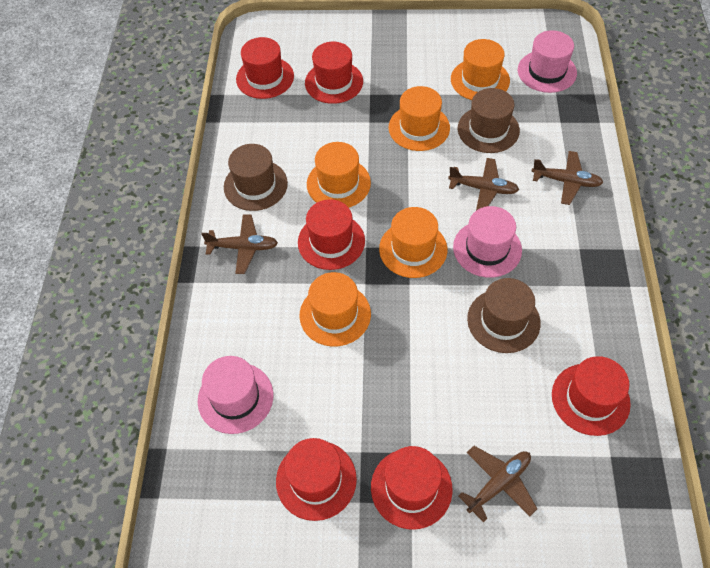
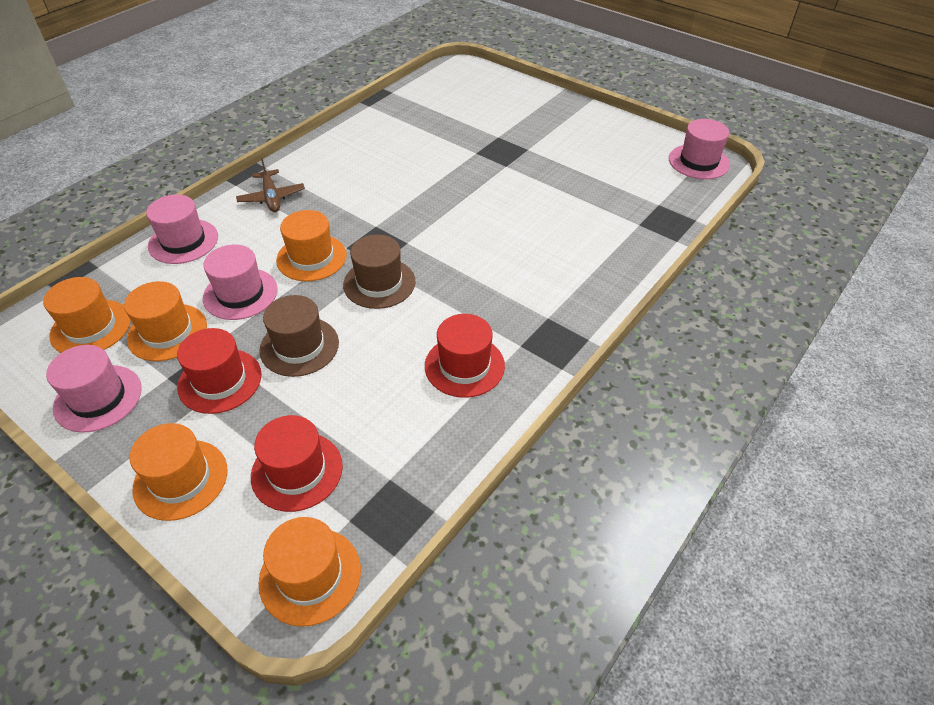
brown hat: [224,144,288,211] [458,88,520,153] [467,278,541,353] = 3 -> [259,295,339,377] [343,234,416,309] = 2
brown plane: [201,214,278,274] [448,158,519,210] [458,446,537,522] [531,151,604,205] = 4 -> [236,159,305,212] = 1
pink hat: [198,356,273,434] [453,206,522,278] [518,30,577,93] = 3 -> [46,345,142,433] [146,195,218,264] [203,245,278,320] [669,119,730,179] = 4
red hat: [236,37,294,99] [276,438,357,521] [298,199,365,270] [305,42,363,104] [371,446,453,530] [552,356,631,436] = 6 -> [177,328,262,414] [251,415,343,512] [425,314,505,398] = 3

